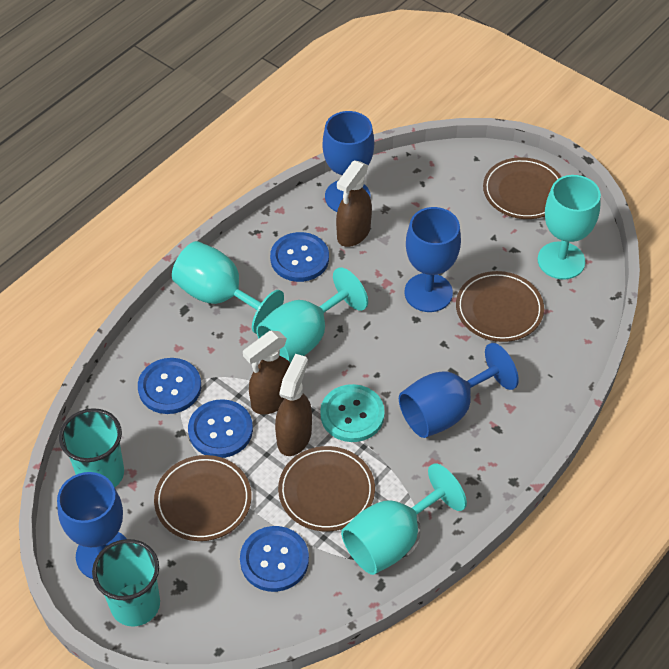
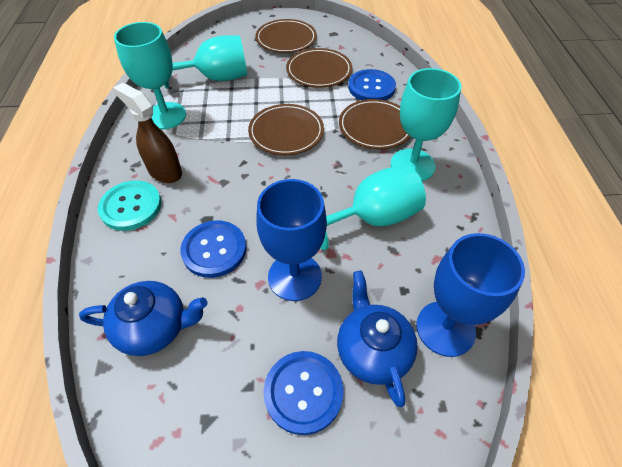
blue button: [138,358,201,414] [188,399,253,458] [240,526,309,592] [270,232,329,282] = 4 -> [181,220,247,278] [263,351,343,435] [348,69,396,100] = 3
blue goblet: [57,472,127,579] [323,111,374,212] [399,343,519,438] [405,207,461,312] = 4 -> [256,179,327,301] [416,233,525,357] = 2
blue teapot: none = 0 -> [79,281,207,356] [337,271,418,407] = 2
brown spray bottle: [243,331,290,414] [275,354,312,456] [336,160,372,247] = 3 -> [113,83,182,183] = 1
turquoise cup: [59,408,124,487] [92,539,160,627] = 2 -> none = 0

